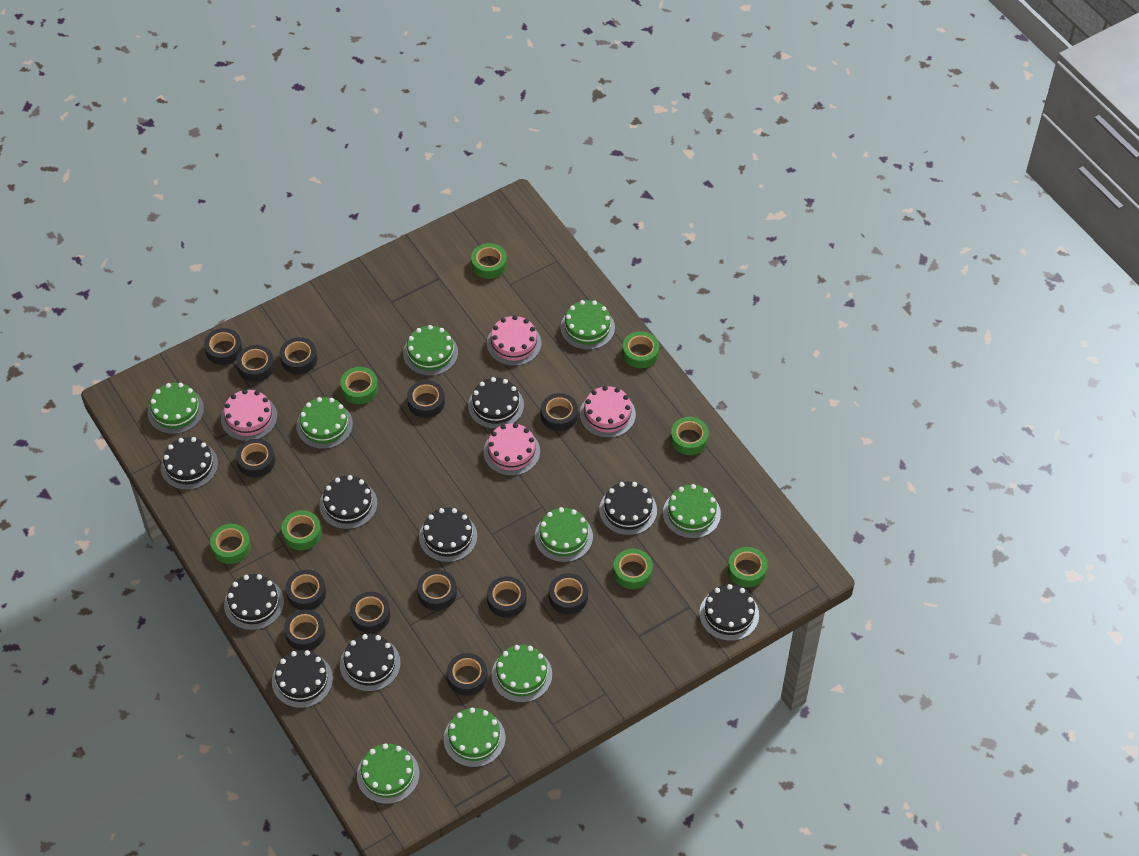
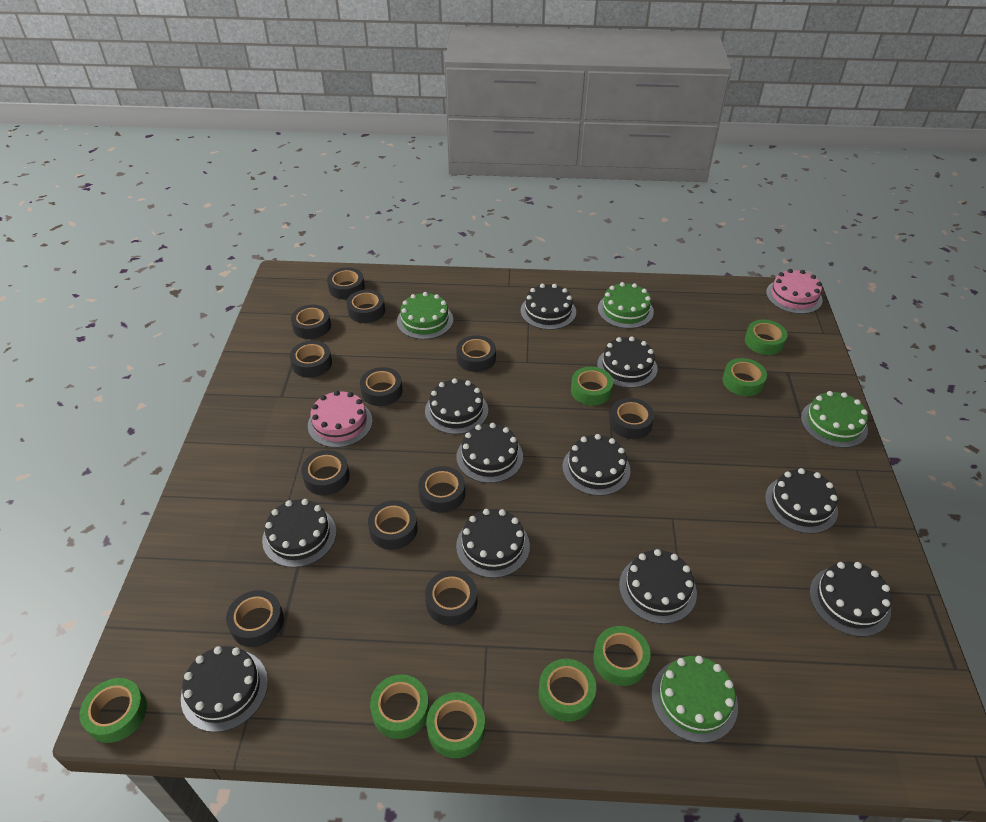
black cake: [161,437,218,490] [224,574,284,630] [272,650,333,708] [320,475,377,529] [340,634,401,692] [419,508,477,562] [468,377,524,429] [599,482,657,535] [699,584,759,641] = 9 -> [181,646,268,732] [262,499,336,568] [425,378,488,434] [456,423,523,483] [456,509,530,578] [521,284,576,330] [563,434,630,496] [597,336,657,388] [619,549,697,624] [765,468,838,534] [810,562,891,637] = 11
black tape: [204,328,242,365] [236,345,275,382] [236,439,275,477] [279,337,317,374] [284,609,325,650] [285,570,326,610] [350,592,390,633] [407,380,445,418] [417,570,457,611] [447,653,488,696] [487,576,527,617] [541,393,578,431] [549,573,588,614] = 13 -> [226,590,284,647] [290,341,332,378] [291,305,331,339] [301,450,350,495] [327,267,365,299] [347,290,385,323] [360,367,402,406] [368,500,418,550] [418,466,465,513] [425,570,477,626] [456,335,496,372] [610,398,654,439] = 12
green cake: [148,383,204,434] [296,397,353,449] [357,743,420,804] [403,325,458,376] [444,708,505,767] [491,645,552,703] [535,507,593,562] [560,300,615,350] [663,484,721,539] = 9 -> [397,292,453,339] [598,282,654,329] [651,656,738,743] [801,391,868,448] = 4
pink cake: [221,389,277,441] [483,423,540,476] [487,315,541,366] [580,386,636,438] = 4 -> [308,391,373,448] [766,269,823,314] = 2

